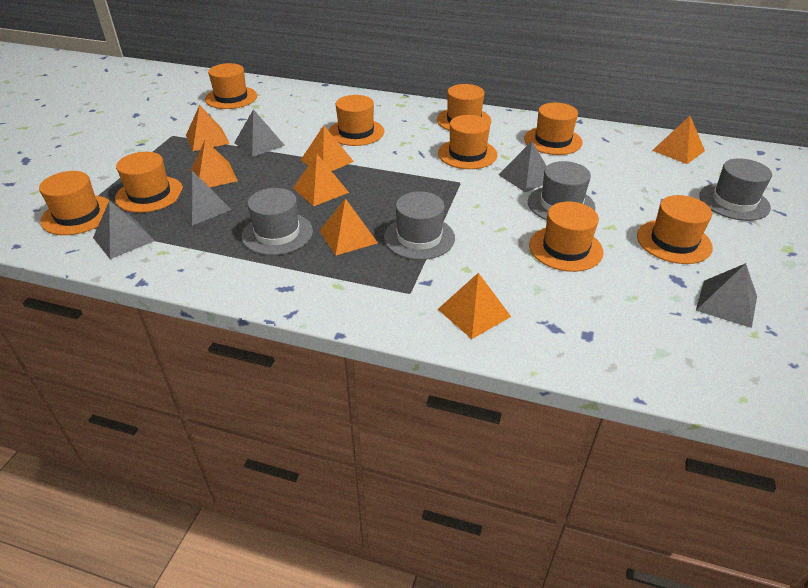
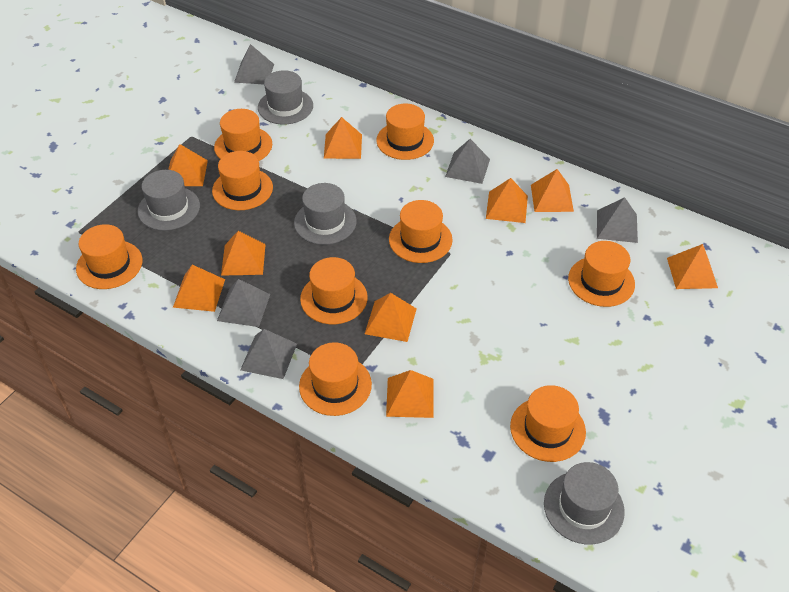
orange pyramid: [186,105,230,151] [190,140,238,187] [293,154,349,206] [301,126,354,171] [319,198,378,256] [438,273,511,339] [652,116,705,164] = 7 -> [168,144,208,186] [173,265,225,312] [221,231,266,276] [324,117,362,159] [365,293,417,342] [386,370,434,418] [486,178,528,223] [531,169,574,212] [667,244,718,289] = 9

